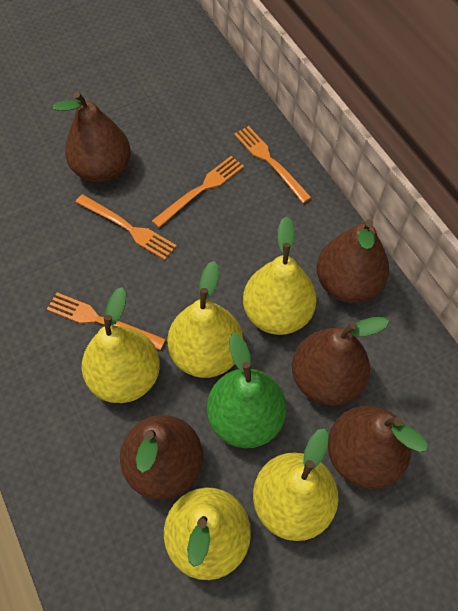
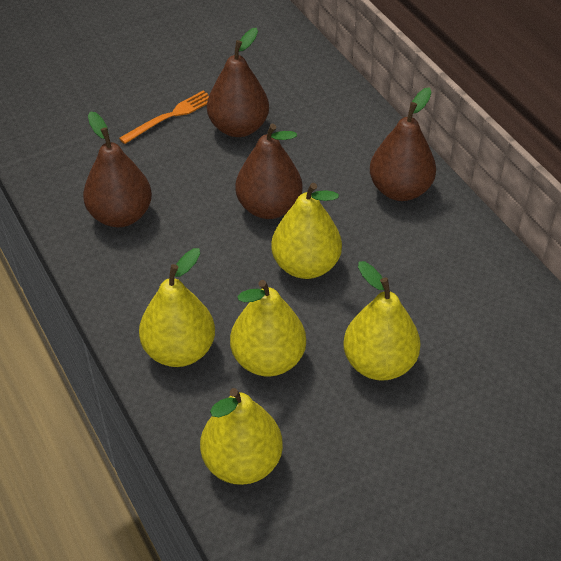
brown pear: [53,92,131,183] [120,415,203,499] [292,317,389,406] [317,219,389,303] [328,405,427,489] = 5 -> [83,111,152,227] [207,28,269,137] [235,124,303,219] [370,87,436,201] = 4
green pear: [207,333,286,448] = 1 -> none = 0
orange fork: [47,293,166,350] [76,194,177,260] [152,156,244,228] [234,126,312,203] = 4 -> [119,90,209,144] = 1

